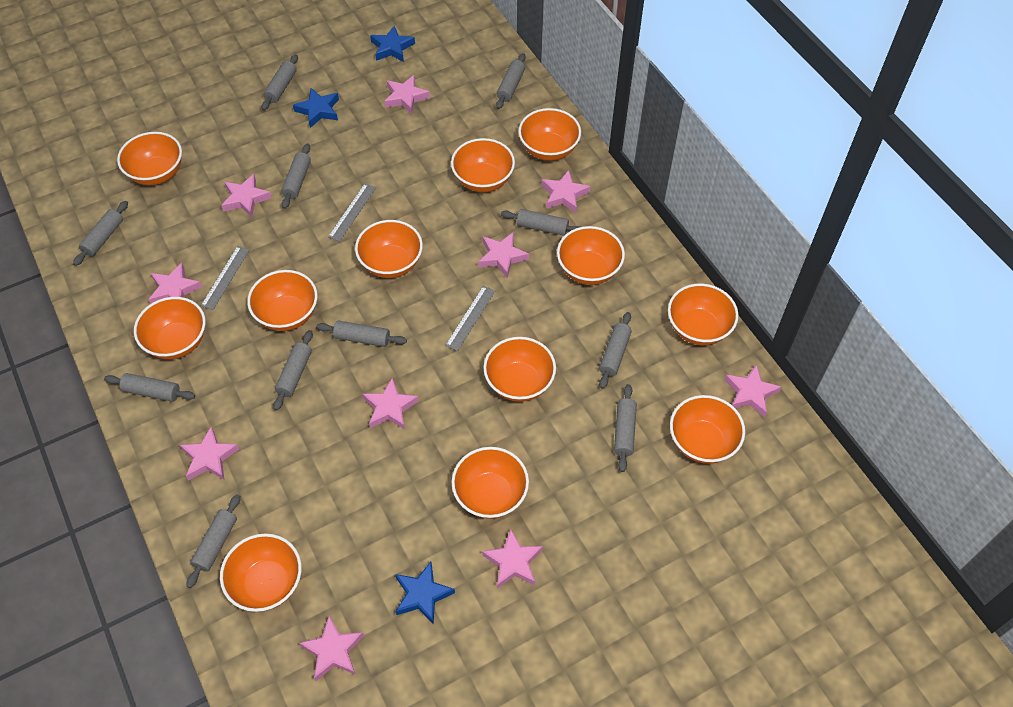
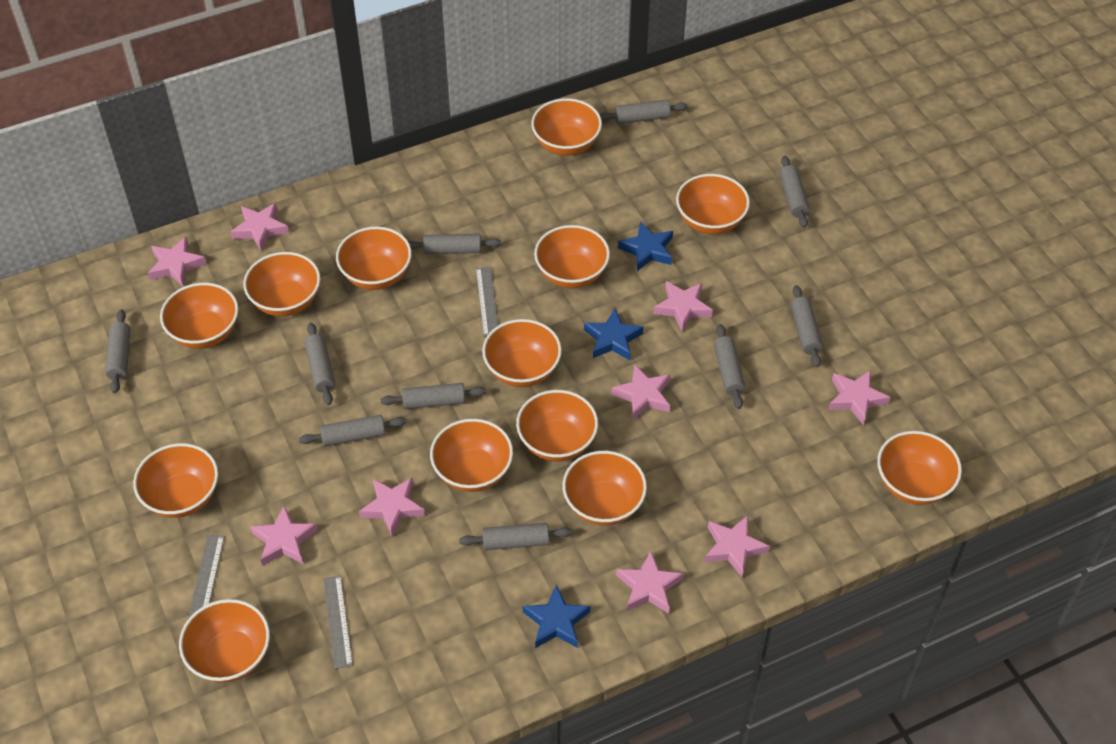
grey rolling pin: [73,201,128,266] [104,373,195,402] [187,494,240,588] [262,54,298,110] [273,330,313,410] [281,144,311,209] [316,321,407,347] [496,53,526,109] [501,209,580,236] [599,312,632,389] [614,384,637,472] = 11 -> [105,309,130,393] [299,415,406,446] [305,323,335,405] [381,383,486,409] [408,234,501,254] [459,523,572,550] [600,100,688,124] [714,324,745,409] [779,156,810,228] [791,285,823,367] = 10
orange bowl: [117,132,182,185] [134,297,206,359] [220,533,301,612] [247,270,317,331] [355,220,423,278] [451,138,515,192] [452,447,529,519] [483,337,556,402] [518,108,581,161] [557,226,625,285] [668,283,739,345] [670,395,745,464] = 12 -> [133,443,218,518] [160,283,239,349] [179,599,270,683] [243,252,320,317] [336,226,412,290] [430,419,513,492] [482,319,562,387] [516,390,598,462] [531,98,602,156] [534,225,610,288] [562,451,647,526] [676,174,750,234] [877,431,962,505] = 13
pink star: [148,263,202,304] [180,427,239,481] [221,174,272,218] [299,616,364,681] [362,378,419,430] [384,75,430,114] [478,232,529,278] [482,528,543,589] [541,170,590,213] [725,364,781,417] = 10 -> [148,237,207,287] [231,203,289,251] [250,505,317,566] [359,478,425,536] [611,364,670,420] [616,551,683,614] [653,281,713,332] [704,515,770,577] [828,370,891,425] = 9

